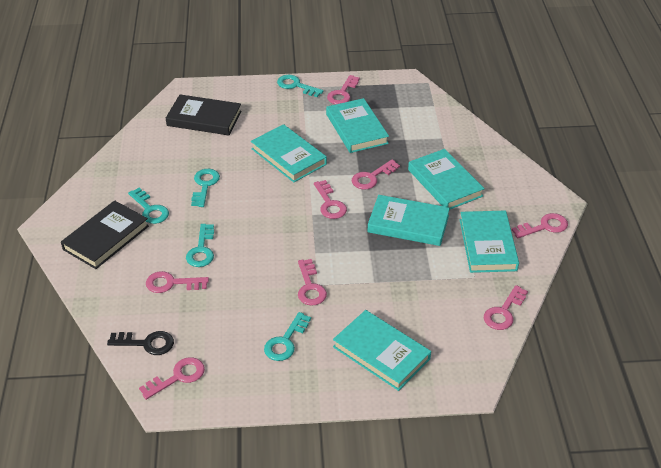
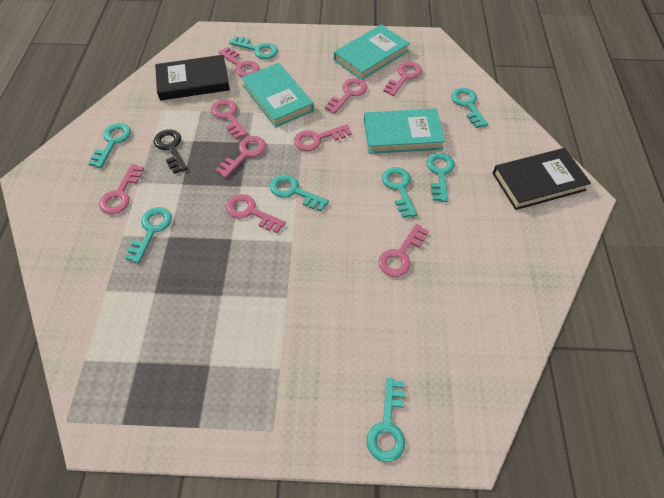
pink key: [139,357,205,400] [146,271,209,293] [298,259,327,305] [314,180,347,219] [327,75,360,104] [352,160,400,190] [484,285,528,330] [512,213,568,238] = 8 -> [99,164,144,214] [211,99,248,139] [216,136,266,178] [218,47,260,77] [226,194,286,233] [294,124,352,151] [325,78,368,114] [378,224,429,277] [383,61,422,96] = 9
turquoise book: [251,124,327,183] [326,98,389,153] [333,310,431,391] [367,195,450,246] [408,149,485,209] [460,211,519,273] = 6 -> [241,63,314,128] [334,24,410,80] [364,109,445,154] = 3
turquoise key: [128,188,169,224] [186,224,214,267] [191,169,220,207] [264,312,311,361] [277,75,324,97] = 5 -> [88,123,131,168] [125,207,172,264] [229,36,278,59] [270,174,329,211] [367,378,405,462] [382,167,417,218] [426,153,455,202] [451,88,488,128] = 8

